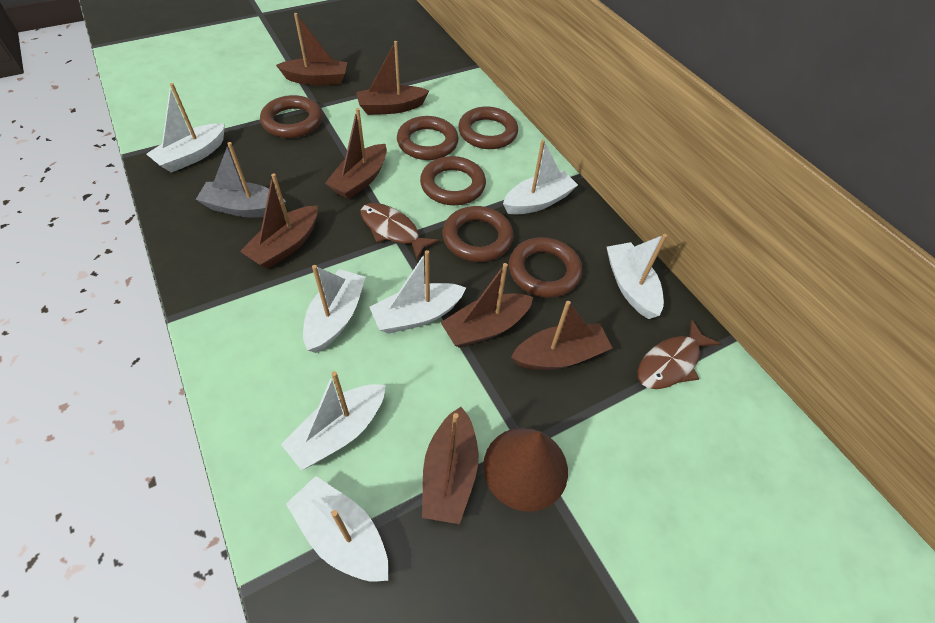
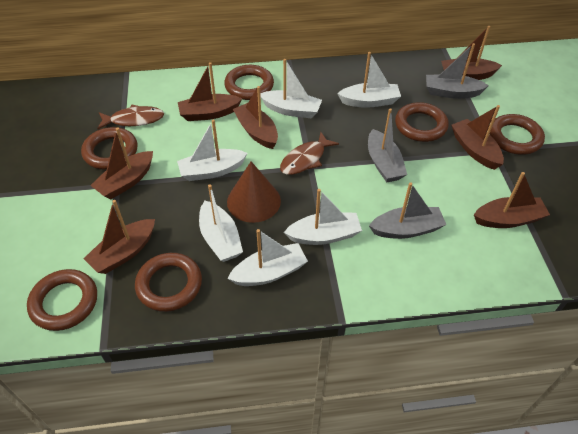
grey boat: [196,142,286,218] = 1 -> [368,108,407,183] [369,182,446,239] [426,43,489,99] = 3
white boat: [147,83,225,173] [281,371,385,470] [286,476,389,582] [303,265,366,353] [369,250,466,334] [503,140,578,215] [607,234,667,319] = 7 -> [177,119,247,181] [199,184,243,262] [227,229,308,286] [260,59,322,118] [284,189,362,245] [337,52,401,108] = 6

